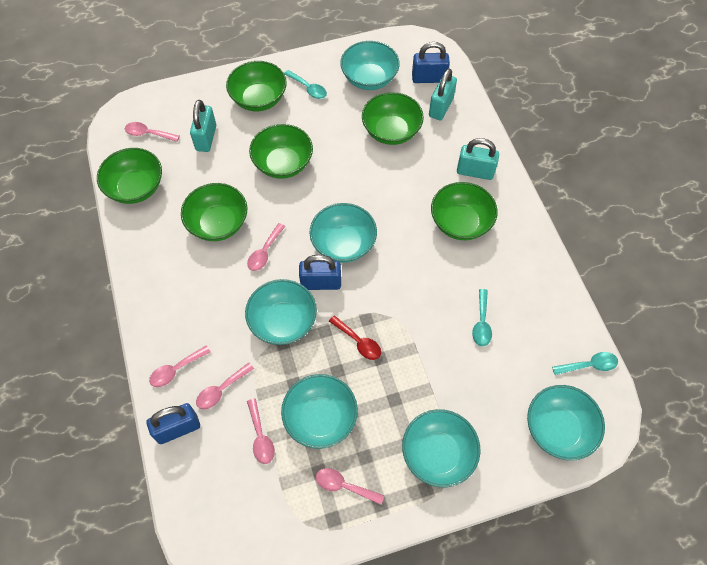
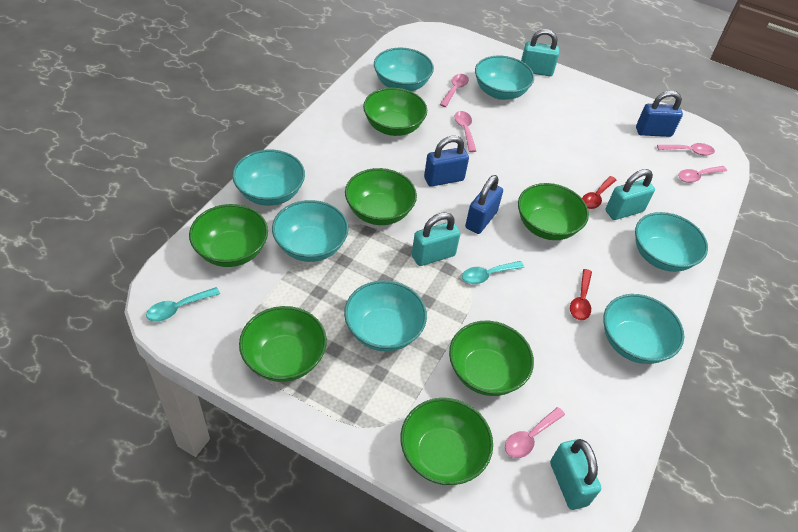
green bowl: [97,148,162,204] [181,183,247,241] [226,61,287,111] [249,124,313,179] [362,92,424,145] [431,182,498,240] = 6 -> [189,204,268,267] [239,306,327,382] [345,168,417,225] [363,88,427,136] [401,398,493,485] [449,321,534,396] [518,183,589,240] = 7
pink spoon: [125,122,180,142] [149,345,211,387] [196,363,254,409] [247,223,285,271] [247,399,275,464] [316,468,384,505] = 6 -> [440,74,469,107] [454,111,476,152] [505,407,565,458] [657,143,715,156] [678,166,727,183] = 5
red spoon: [329,316,381,360] = 1 -> [570,269,592,321] [582,176,616,209] = 2
turquoise bowl: [245,279,317,345] [281,374,358,449] [309,203,377,263] [340,41,400,90] [402,409,481,487] [527,385,605,460] = 6 -> [232,150,305,206] [272,200,349,262] [344,280,427,352] [374,48,434,91] [475,56,534,100] [603,294,684,364] [635,212,708,272] = 7
turquoise padlock: [190,100,216,152] [429,69,457,120] [457,138,499,180] = 3 -> [412,212,460,266] [521,29,559,76] [550,439,601,510] [605,169,655,220] = 4
turquoise spoon: [284,70,327,99] [472,289,492,346] [552,352,618,375] = 3 -> [146,287,220,322] [462,261,524,284] = 2

